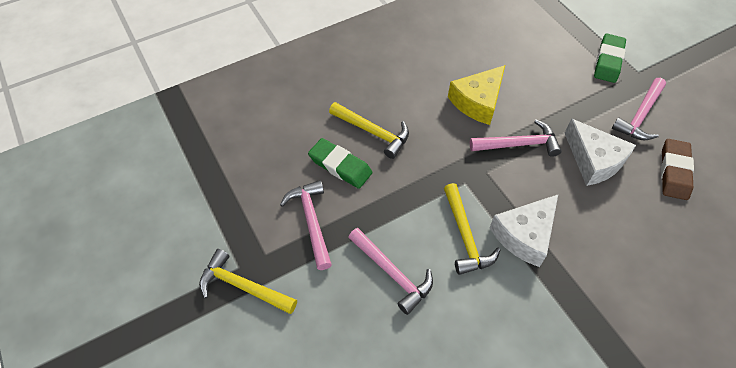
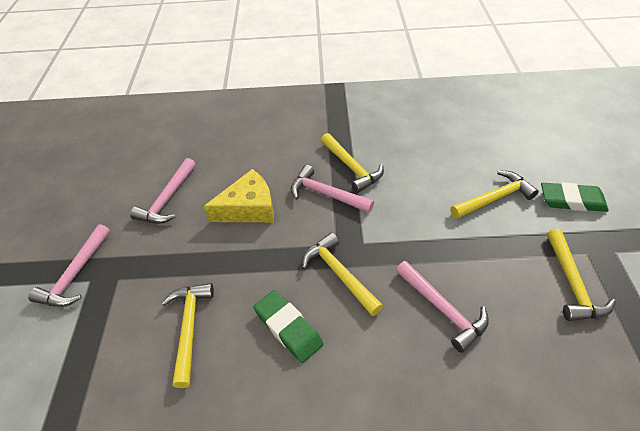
brown eraser: [661,139,694,200] = 1 -> none = 0
white cheese: [489,195,558,267] [565,119,636,186] = 2 -> none = 0
yellow hammer: [199,249,297,314] [329,102,409,159] [444,183,500,275] = 3 -> [161,283,214,388] [302,233,383,316] [321,133,384,193] [451,170,539,219] [547,229,616,321] = 5

